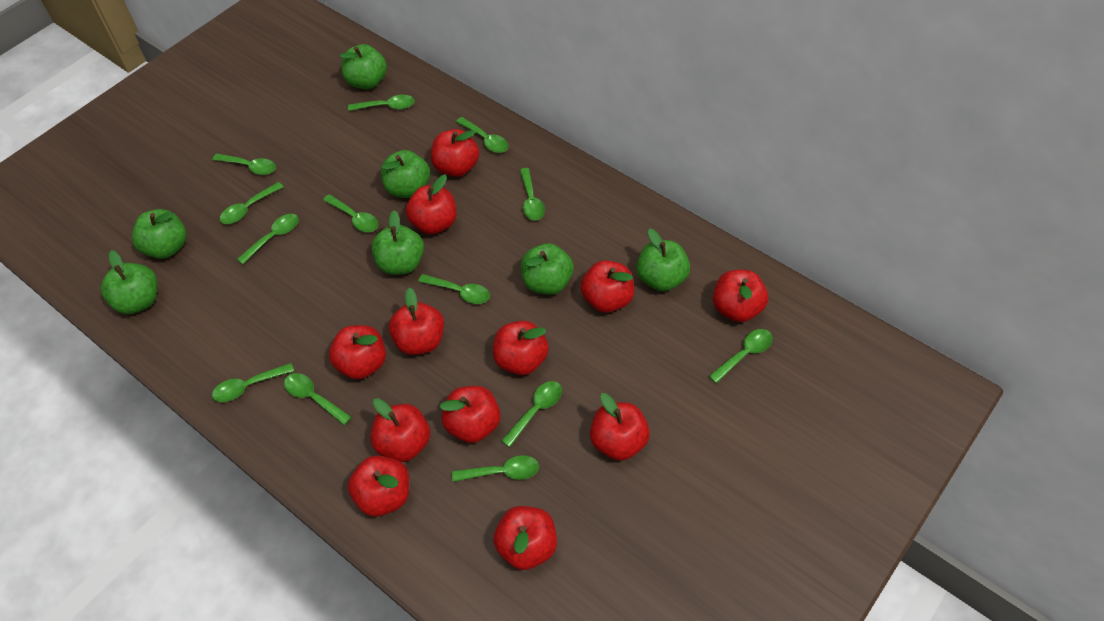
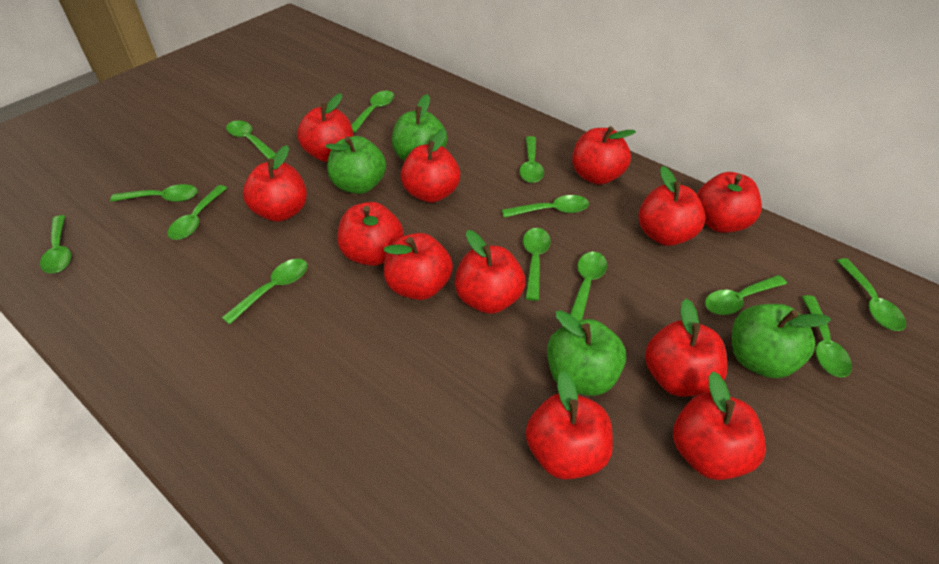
green apple: [101,250,158,314] [132,209,186,259] [340,44,387,89] [371,210,424,275] [381,150,430,198] [521,243,574,295] [636,229,690,292] = 7 -> [325,136,386,194] [392,94,447,161] [547,310,626,396] [732,304,831,378] = 4

